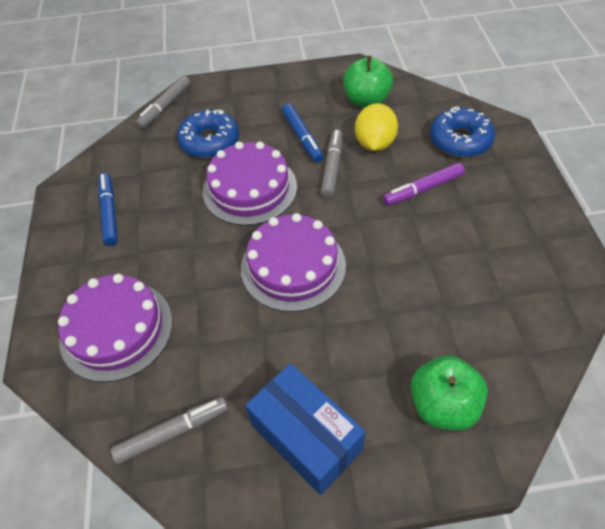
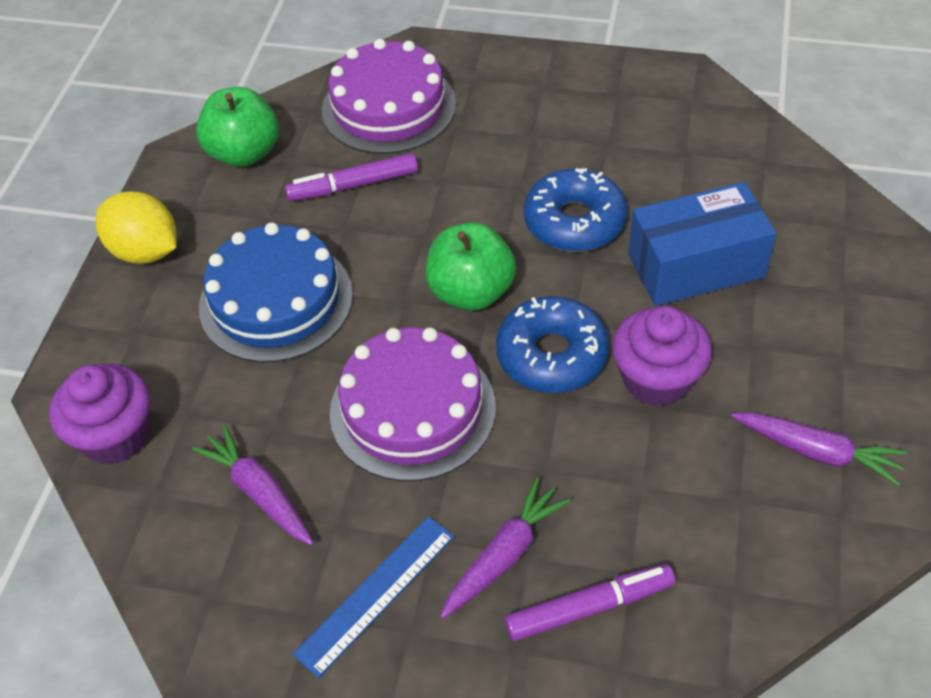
blue cake: none = 0 -> [199,222,353,362] = 1
blue marker: [98,173,118,246] [282,103,323,162] = 2 -> none = 0
blue ruler: none = 0 -> [293,516,454,678] = 1
grey marker: [111,397,228,464] [136,75,190,129] [321,129,343,198] = 3 -> none = 0
purple cake: [58,274,173,382] [203,142,297,226] [241,213,346,312] = 3 -> [322,39,456,154] [330,327,496,481] = 2
purple carrot: none = 0 -> [192,425,314,545] [440,478,571,619] [731,412,907,486] = 3
purple cupcake: none = 0 -> [49,364,150,465] [612,306,712,407] = 2
purple marker: [383,163,465,206] = 1 -> [285,153,418,201] [504,564,675,641] = 2

